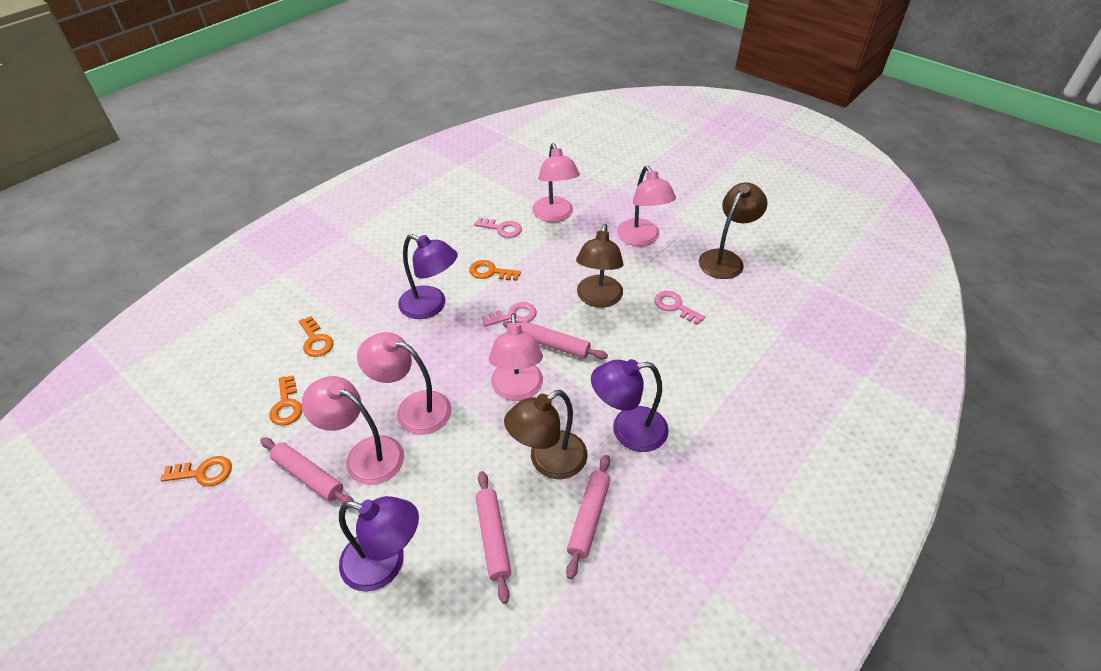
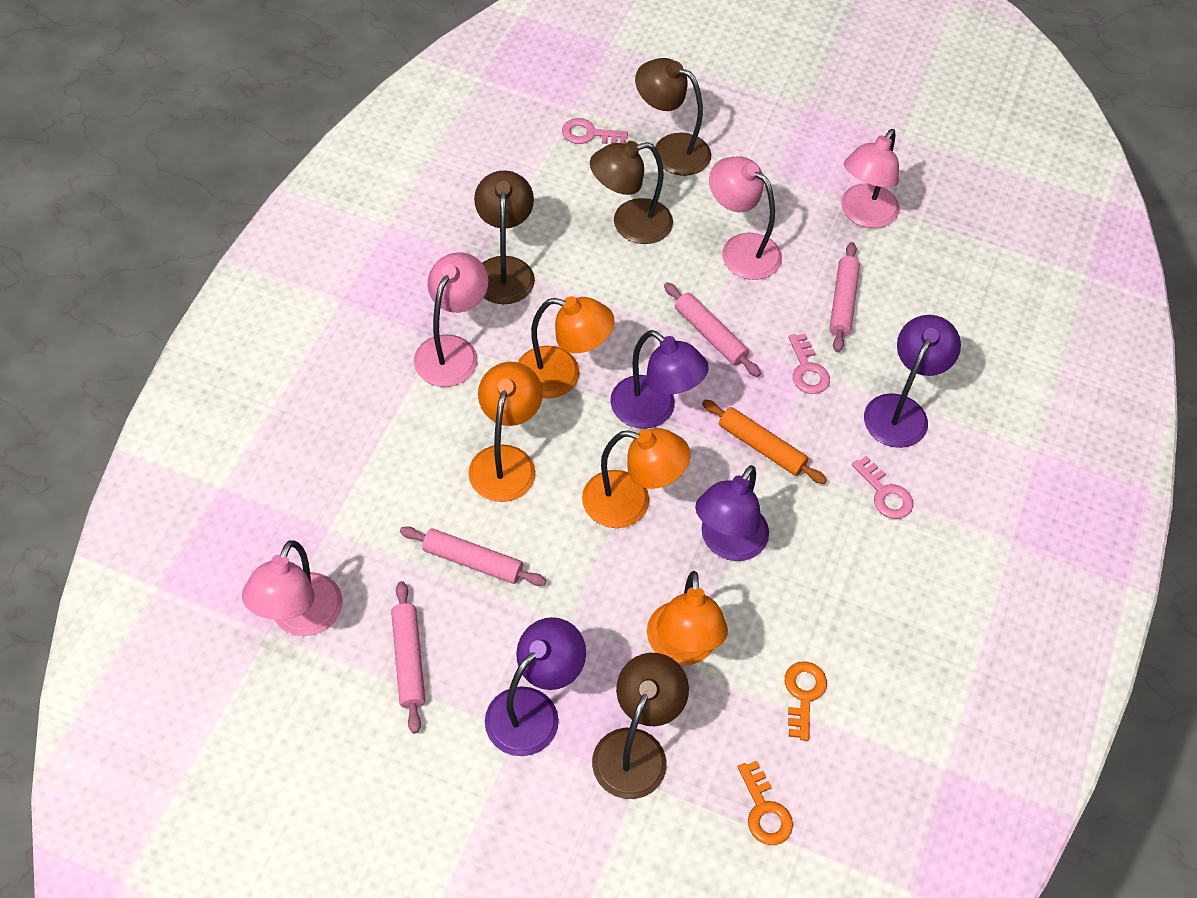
brown lamp: [504,390,588,479] [576,224,623,308] [699,182,768,279] = 3 -> [474,170,535,304] [590,141,673,244] [592,653,689,799] [635,58,711,176] = 4
orange key: [160,456,232,487] [269,375,302,426] [299,316,333,357] [469,260,521,281] = 4 -> [738,761,793,845] [785,661,827,741] = 2
orange lamp: none = 0 -> [468,362,543,502] [518,296,615,398] [582,428,691,528] [647,571,728,665] = 4
orange rolling pin: none = 0 -> [702,400,827,484] = 1
pink lamp: [301,376,404,485] [357,332,452,435] [489,313,543,401] [532,143,580,222] [617,166,676,246] = 5 -> [242,540,343,636] [414,252,488,387] [709,156,782,280] [841,129,900,228] = 4
purple lamp: [339,496,419,592] [398,234,458,319] [591,359,669,452] = 3 -> [485,617,586,756] [610,330,709,429] [695,465,769,561] [864,315,961,448] = 4

